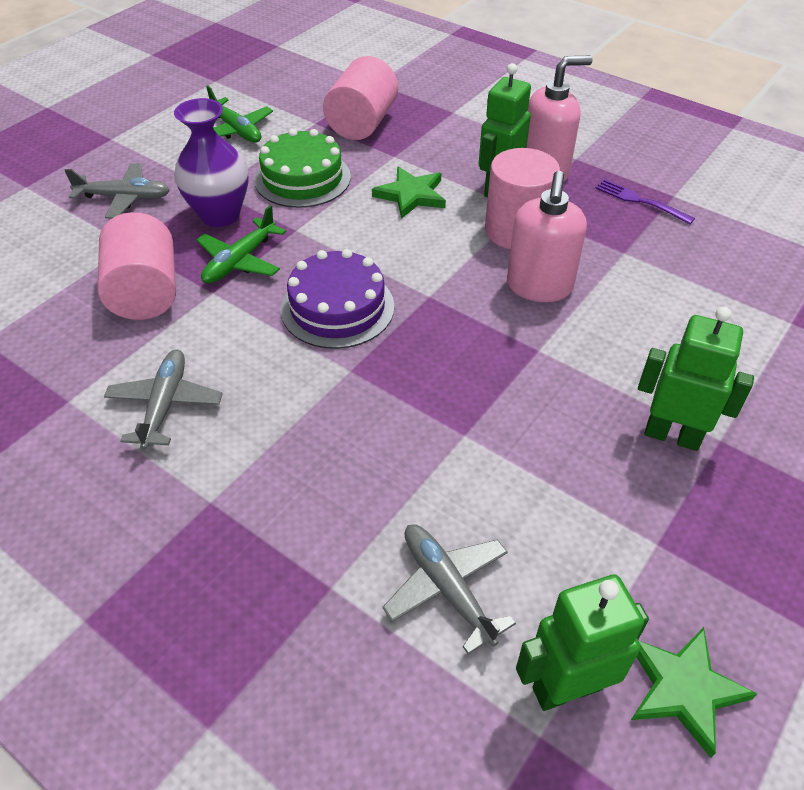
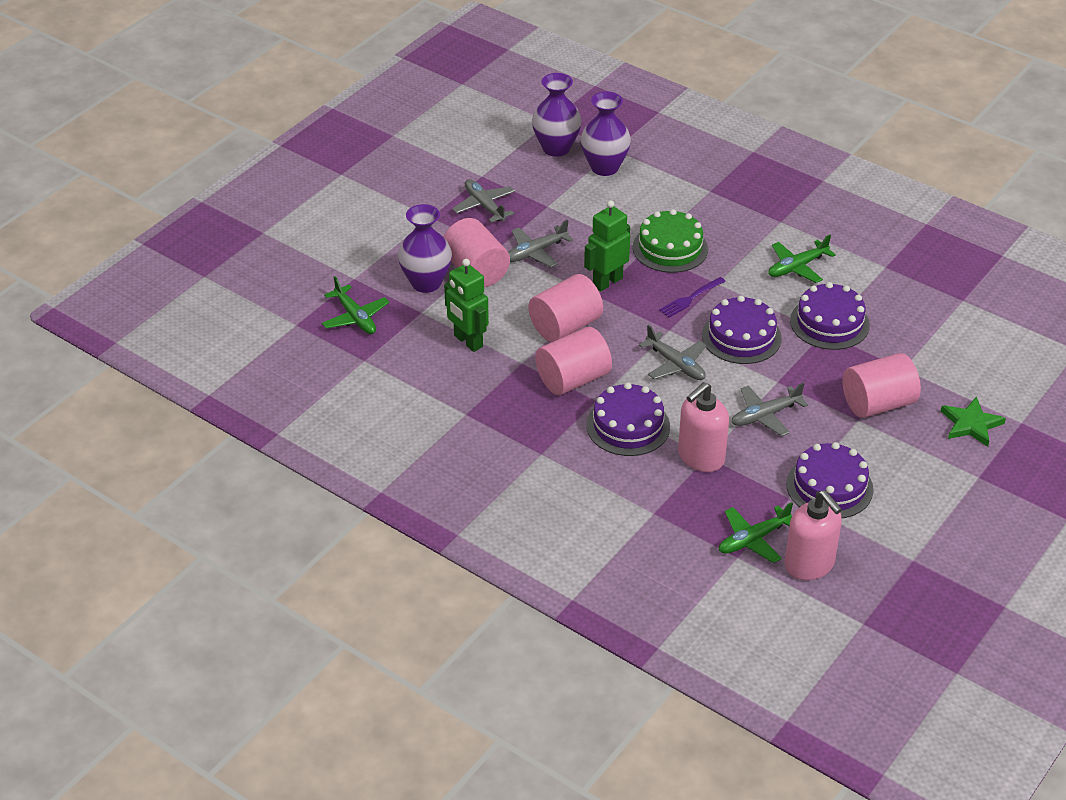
green plane: [197,205,286,284] [206,85,273,143] = 2 -> [322,276,389,334] [719,502,793,563] [768,235,836,283] = 3
green robot: [479,63,531,197] [516,574,649,711] [638,307,754,451] = 3 -> [444,259,489,352] [584,200,630,291] = 2
green star: [372,166,446,219] [631,627,757,758] = 2 -> [941,396,1006,447] = 1
grey plane: [64,163,170,218] [104,350,223,450] [383,524,516,655] = 3 -> [453,179,515,223] [508,219,573,268] [639,325,707,380] [731,383,808,436] = 4
pink cylinder: [98,212,176,320] [323,56,398,140] [485,148,560,249] = 3 -> [444,218,510,287] [528,274,603,342] [535,327,612,395] [843,353,921,418] = 4
purple cake: [281,249,394,349] = 1 -> [586,382,670,456] [702,296,782,364] [786,442,874,518] [790,282,870,350] = 4
purple vase: [174,98,249,227] = 1 -> [398,204,452,293] [532,73,582,157] [581,91,631,176] = 3

